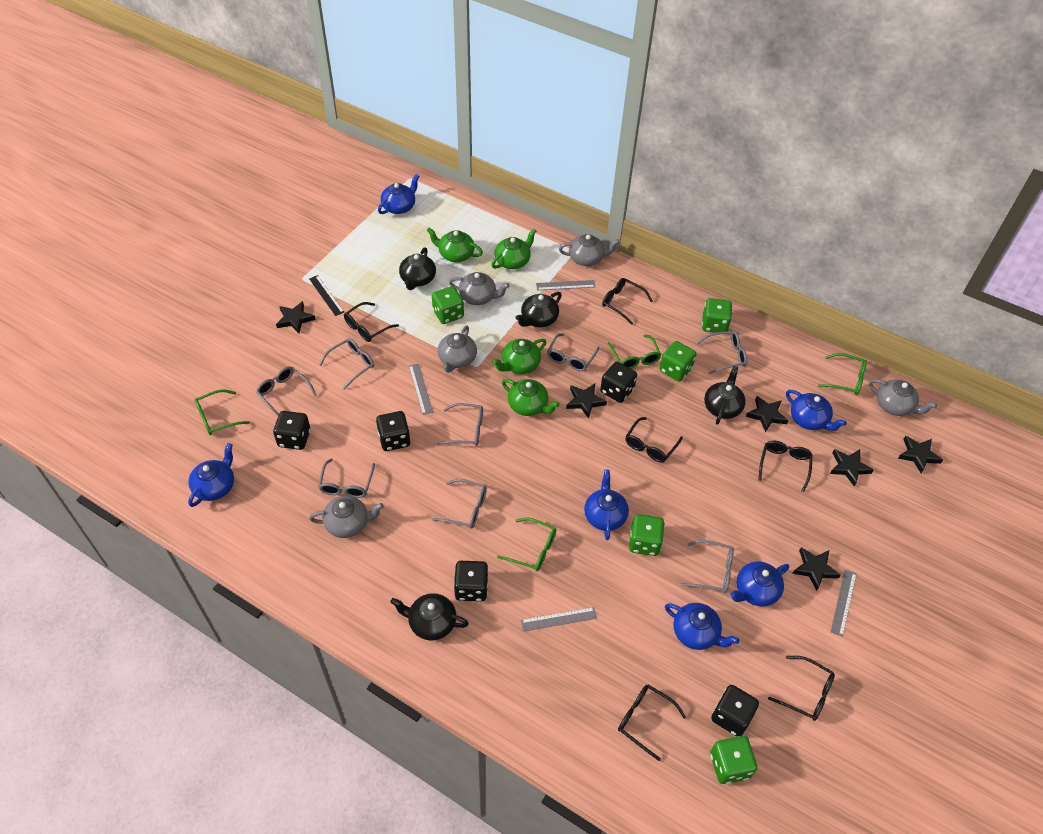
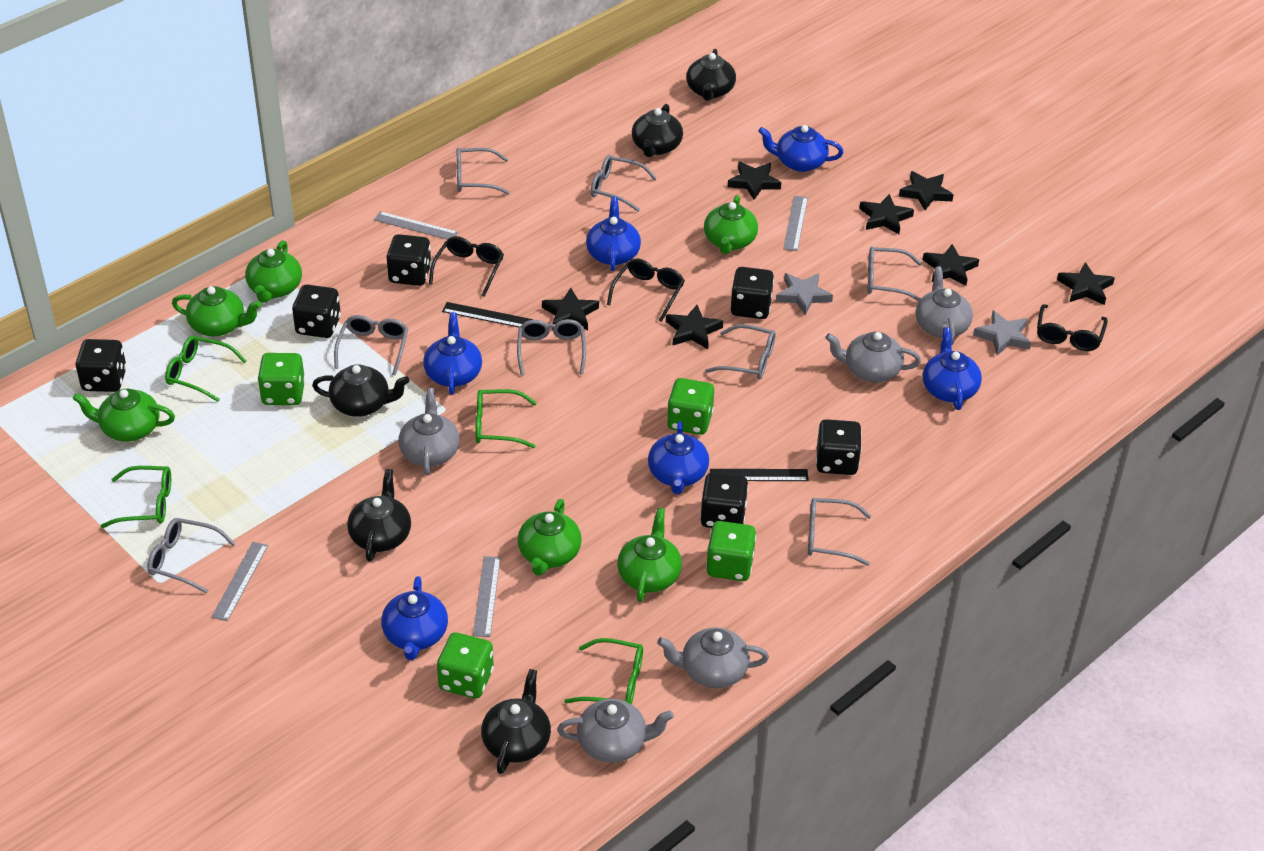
black dice: [273,411,310,450] [376,411,410,451] [454,561,488,602] [600,362,637,403] [711,685,759,737] = 5 -> [76,339,127,392] [292,284,341,338] [386,234,431,286] [700,472,748,528] [730,267,774,319] [816,419,862,475] = 6
black glasses: [344,302,399,342] [602,278,653,325] [618,685,686,761] [625,417,683,462] [758,441,813,492] [768,656,835,721] = 6 -> [429,236,504,297] [607,259,685,322] [1037,304,1108,351] = 3
black ruler: [309,275,344,316] = 1 -> [442,302,533,327] [710,469,809,481] = 2
black star: [276,301,316,333] [566,384,607,419] [746,396,789,432] [792,547,841,591] [830,449,874,487] [898,436,943,473] = 6 -> [542,288,599,330] [666,305,723,349] [728,162,781,200] [859,194,914,234] [899,171,954,210] [923,244,979,286] [1057,262,1115,305] = 7
black teapot: [390,593,469,641] [399,247,436,290] [516,292,562,327] [704,366,746,425] = 4 -> [312,364,410,417] [347,469,411,562] [481,669,551,774] [632,104,683,157] [686,49,736,101] = 5
green dice: [432,286,464,324] [629,514,665,556] [660,341,696,381] [702,298,732,333] [710,736,757,784] = 5 -> [258,353,305,405] [437,632,494,699] [667,378,714,435] [706,521,756,581] = 4
green teapot: [427,228,483,262] [491,228,536,269] [492,339,546,374] [502,379,559,416] = 4 -> [73,389,175,442] [172,286,261,336] [245,240,302,303] [518,499,582,576] [617,508,682,602] [704,195,758,254] = 6
grey star: none = 0 -> [776,273,833,316] [973,310,1031,355] = 2

